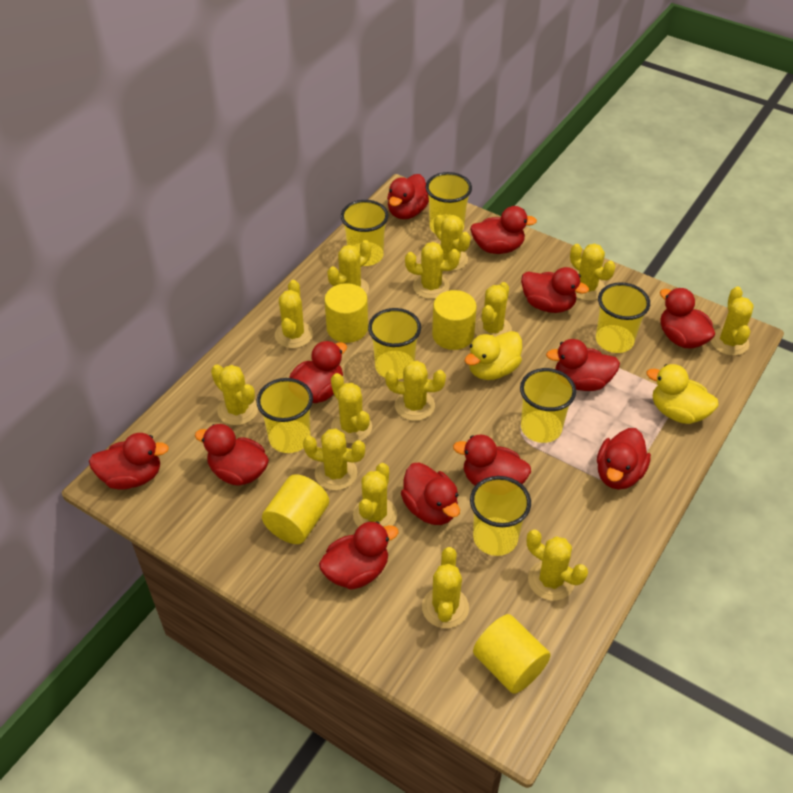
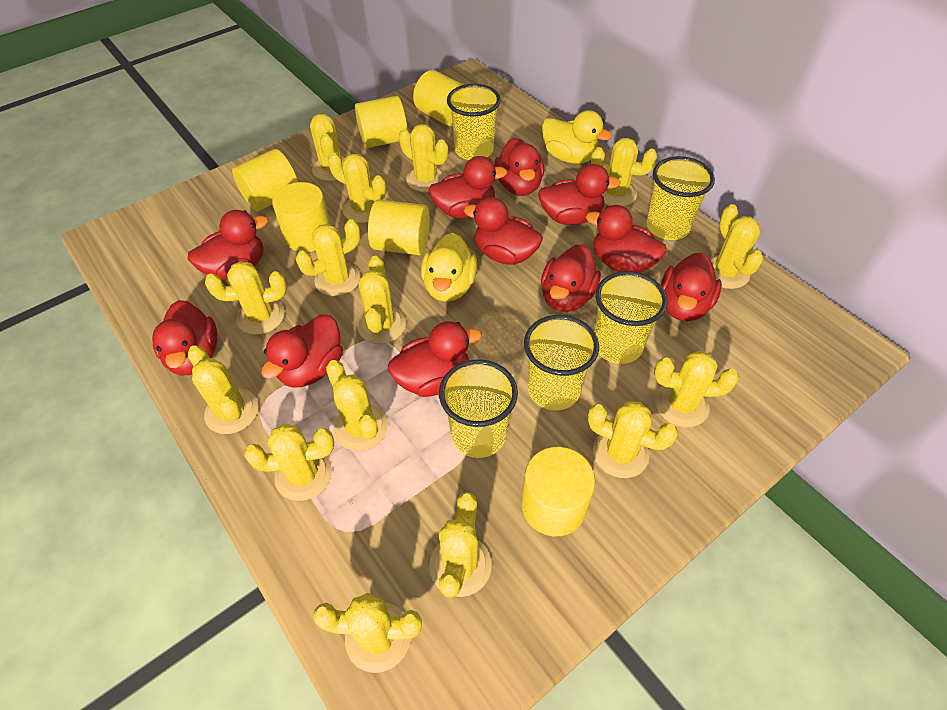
red duck: [89,433,169,490] [195,424,269,486] [289,341,347,403] [319,521,399,590] [387,174,429,219] [401,462,460,525] [453,434,531,485] [470,206,537,254] [521,267,589,313] [546,339,620,391] [597,428,651,490] [660,288,715,348] = 12 -> [152,300,218,376] [187,210,268,280] [261,314,343,388] [388,321,482,397] [428,156,507,218] [464,197,543,265] [494,138,544,196] [538,164,621,225] [541,244,601,312] [586,205,666,273] [661,253,722,321] = 11
yellow cactus: [211,364,258,425] [275,280,313,348] [303,429,365,490] [327,240,371,294] [331,373,372,443] [353,463,397,527] [385,361,446,421] [405,242,460,299] [422,547,469,628] [434,215,471,271] [475,282,512,337] [527,529,588,601] [570,243,615,301] [710,287,754,356] = 14 -> [188,345,258,434] [205,261,287,335] [244,423,334,501] [296,219,360,296] [310,114,345,181] [313,593,422,673] [326,360,388,451] [328,152,386,223] [357,256,406,344] [399,124,448,192] [429,492,492,598] [588,401,678,478] [591,138,657,207] [654,351,739,427] [710,204,763,289] = 15
yellow cup: [256,378,313,453] [341,200,389,266] [368,308,421,380] [426,172,472,233] [470,476,531,556] [520,368,576,443] [596,282,650,353] = 7 -> [439,359,518,458] [447,84,501,160] [524,315,599,410] [594,271,667,364] [646,156,715,240] = 5
yellow cylinder: [262,474,329,544] [324,283,368,343] [432,290,477,350] [473,614,551,694] = 4 -> [232,149,298,211] [272,182,331,252] [355,96,408,148] [368,200,430,255] [413,70,463,126] [521,447,595,536] = 6

